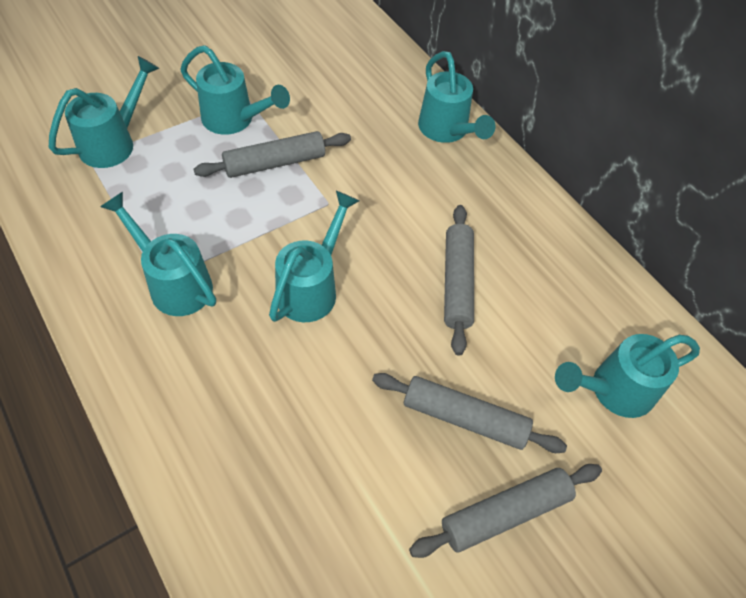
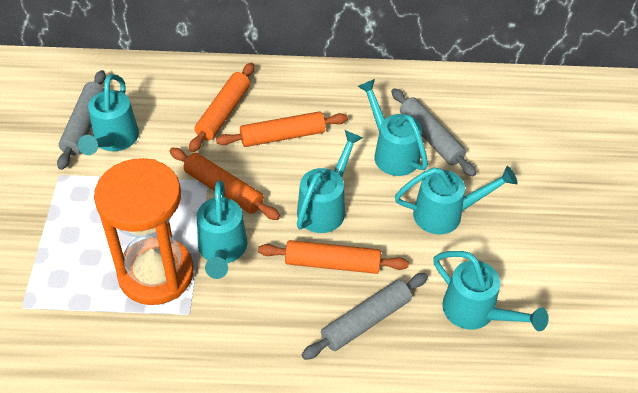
grey rolling pin: [193,131,351,178] [372,373,567,453] [409,464,602,558] [444,205,474,356] = 4 -> [57,70,106,170] [302,273,428,360] [391,88,476,176] = 3
orange hourglass: none = 0 -> [94,158,194,305] = 1
orange rolling pin: none = 0 -> [169,148,280,220] [189,63,254,152] [216,111,348,147] [258,240,409,274] = 4

